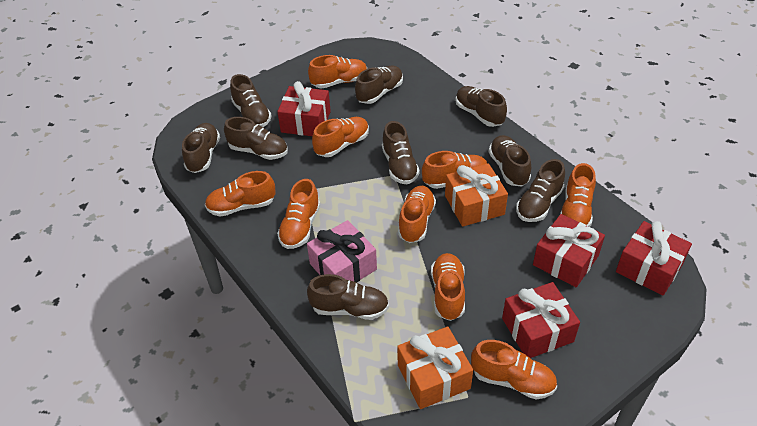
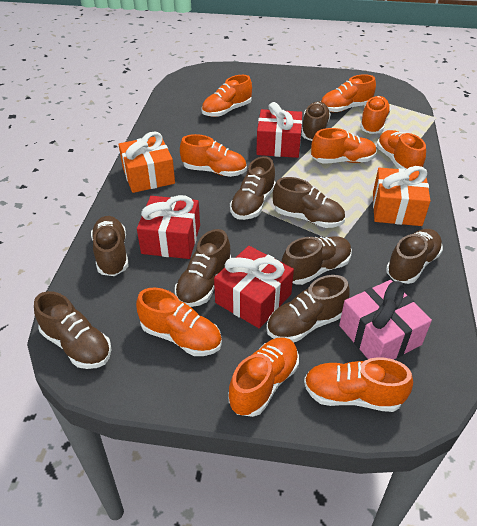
red gift: [277,81,331,136] [502,282,580,358] [533,214,605,287] [616,221,692,296] = 4 -> [137,195,200,259] [214,246,294,329] [256,102,302,158] = 3

